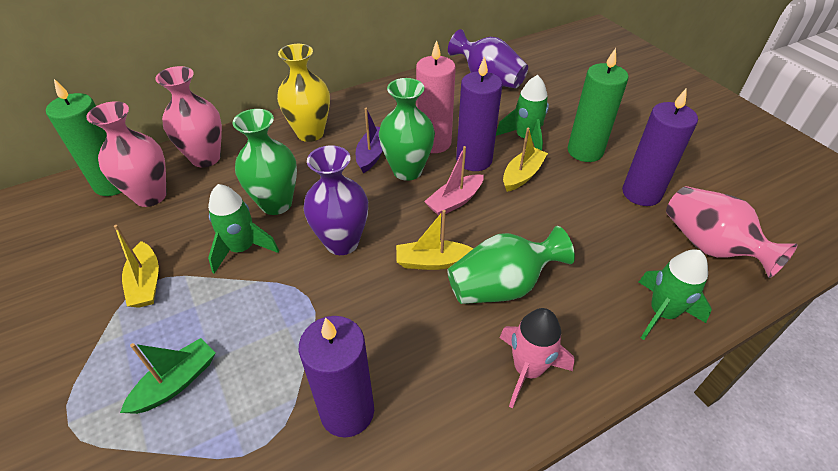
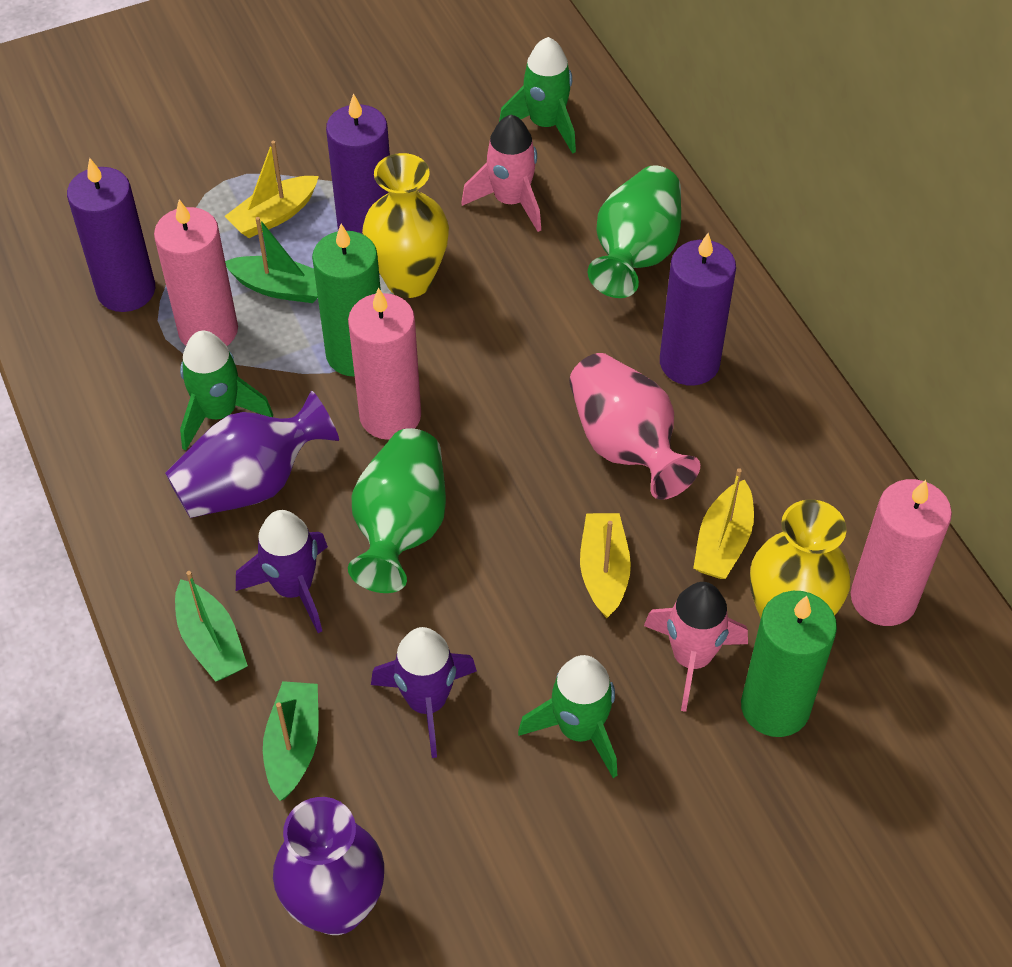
green boat: [120,338,216,414] = 1 -> [175,571,248,682] [225,217,318,303] [263,681,319,801] = 3
green vase: [233,109,297,215] [379,78,435,181] [447,226,575,304] = 3 -> [348,428,446,593] [588,165,681,298] = 2
pink boat: [424,146,484,216] = 1 -> none = 0
pink candle: [416,40,456,153] = 1 -> [154,199,238,346] [348,288,421,440] [851,479,952,626] = 3
pink rocket: [499,308,575,408] = 1 -> [461,115,541,232] [644,582,748,712] = 2
pink vase: [86,101,167,207] [155,66,222,167] [666,186,798,278] = 3 -> [569,353,700,500] = 1
purple boat: [356,108,383,173] = 1 -> none = 0
purple rocket: none = 0 -> [236,510,328,633] [371,627,477,758] = 2
yellow vase: [277,44,330,142] = 1 -> [362,153,449,298] [750,500,851,618] = 2

